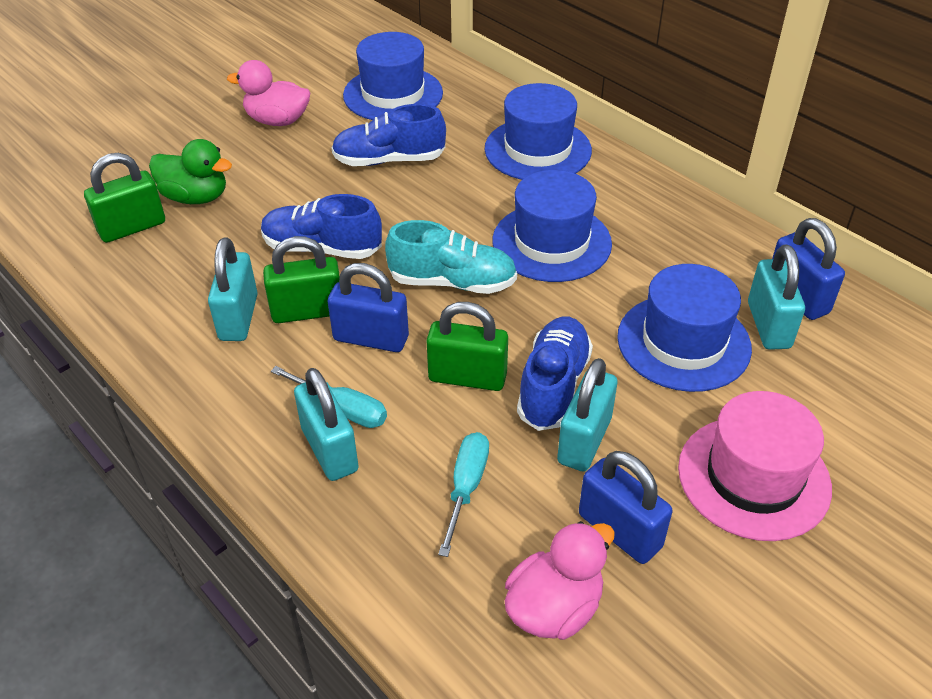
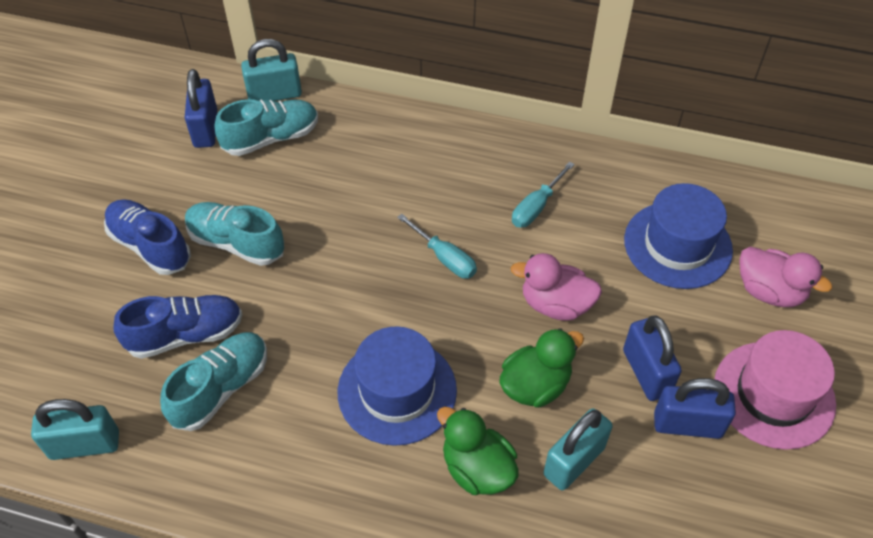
blue hat: [343,32,443,120] [485,83,592,180] [493,170,612,282] [617,264,752,392] = 4 -> [338,326,457,446] [624,183,733,289] = 2
blue shoe: [261,194,382,259] [331,104,446,166] [517,317,593,431] = 3 -> [104,199,191,275] [113,295,242,359] = 2
green duck: [149,139,232,204] = 1 -> [437,407,518,495] [499,328,584,408] = 2
green padlock: [84,153,165,243] [263,236,340,323] [426,302,508,391] = 3 -> none = 0
turquoise padlock: [208,237,258,341] [294,368,359,481] [557,358,617,472] [748,245,805,350] = 4 -> [31,399,119,460] [241,39,302,101] [544,408,613,491] = 3
turquoise shoe: [385,220,517,294] = 1 -> [160,332,267,431] [185,202,284,266] [215,99,318,156] = 3

